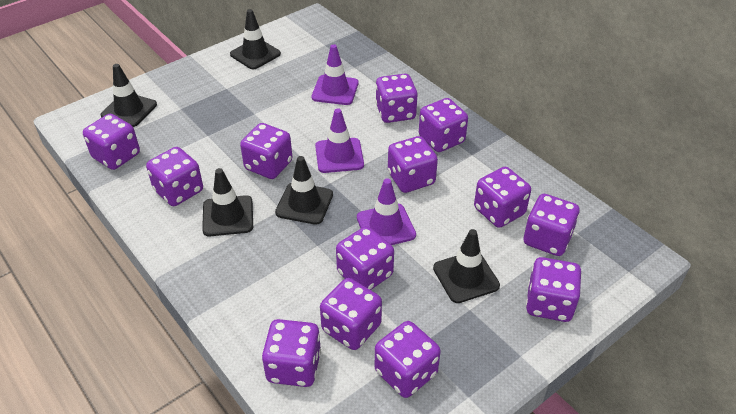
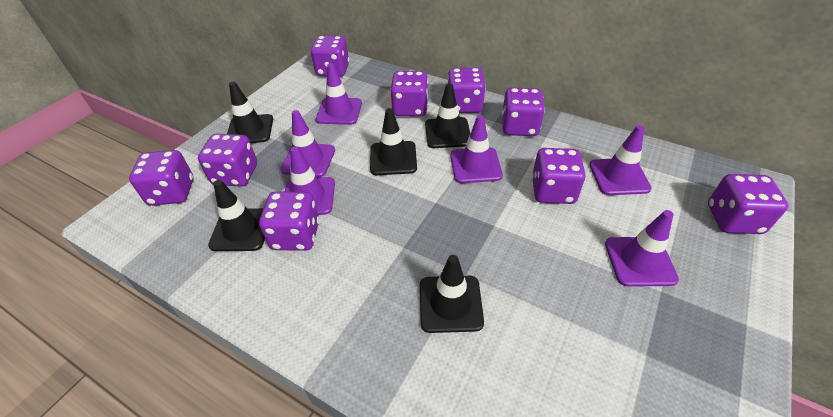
purple dice: [83,114,140,170] [146,147,203,206] [240,123,292,179] [262,319,321,387] [320,278,382,350] [336,226,394,290] [375,74,417,123] [375,321,441,398] [388,136,438,193] [419,98,468,152] [474,167,531,228] [523,194,580,256] [526,257,582,322] = 13 -> [129,150,193,206] [198,134,257,186] [259,191,319,251] [311,36,349,77] [390,71,428,116] [448,67,486,113] [502,87,545,136] [532,148,586,204] [708,174,789,234] = 9
purple traffic cone: [311,44,358,105] [315,108,364,173] [357,178,416,245] = 3 -> [280,110,335,177] [285,147,335,215] [316,63,362,125] [451,115,503,183] [589,125,652,195] [605,210,679,287] = 6

